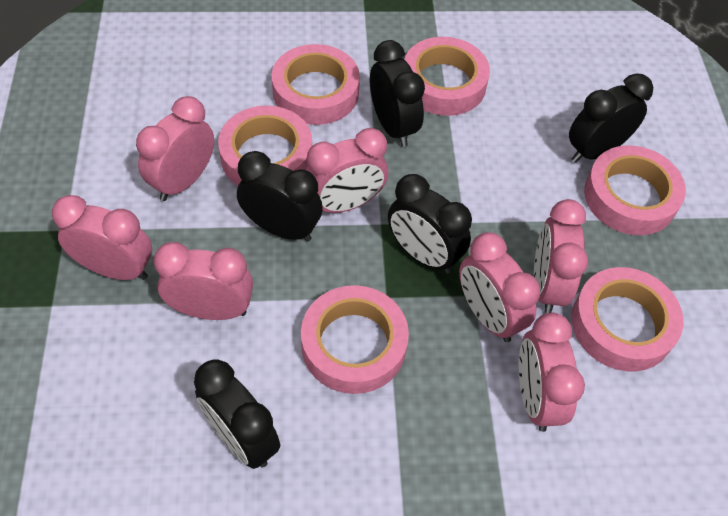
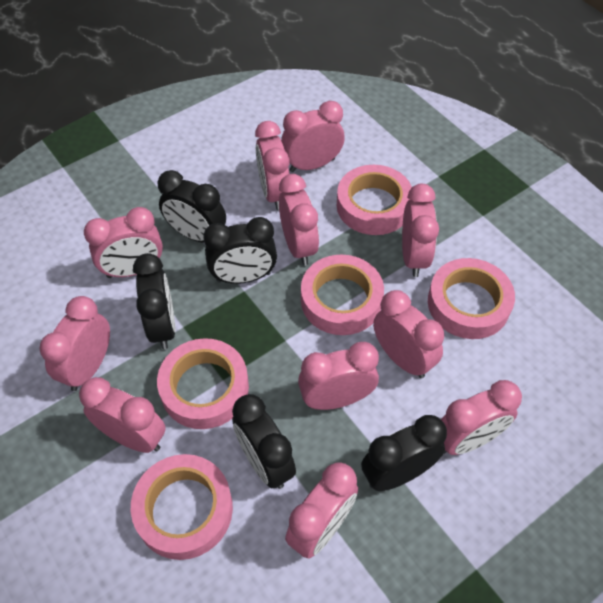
pink clock: [52,195,152,280] [136,96,214,201] [154,242,253,320] [306,128,388,213] [459,232,540,342] [519,313,585,432] [534,199,588,313] = 7 -> [40,296,110,391] [79,377,166,453] [84,207,163,278] [255,121,289,210] [279,174,319,266] [281,101,345,172] [285,462,358,558] [298,342,379,410] [373,290,444,378] [402,184,439,277] [441,380,522,455] = 11
pink tape: [218,106,312,186] [272,44,360,125] [301,285,409,394] [404,37,490,116] [571,267,683,371] [584,145,686,235] = 6 -> [131,454,233,560] [157,338,249,429] [301,255,384,335] [337,165,412,235] [428,258,515,339] = 5

